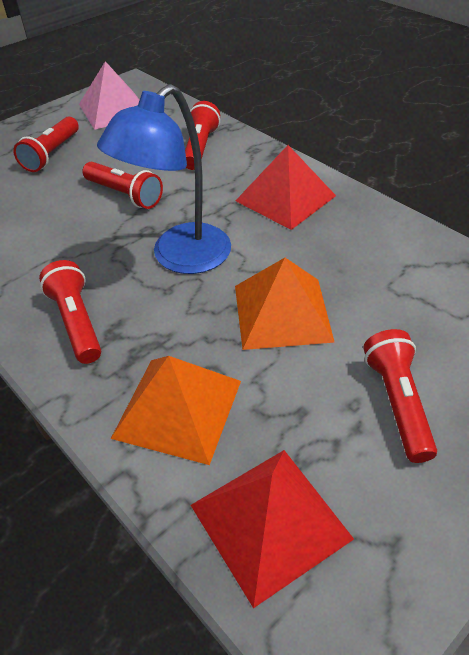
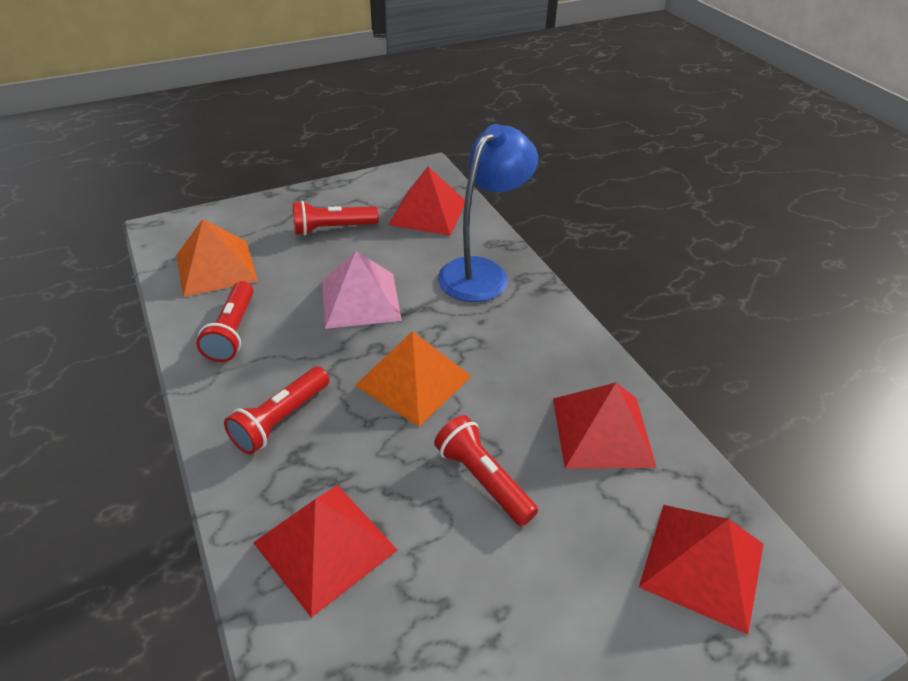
red flashlight: [13,117,79,172] [39,260,101,364] [82,162,163,209] [185,101,220,170] [363,329,437,463] = 5 -> [196,281,254,362] [224,367,329,454] [293,201,379,235] [434,415,538,526] = 4
red pyramid: [191,450,354,608] [236,145,336,230] = 2 -> [253,485,398,618] [388,167,465,236] [553,383,657,469] [639,505,763,634] = 4

